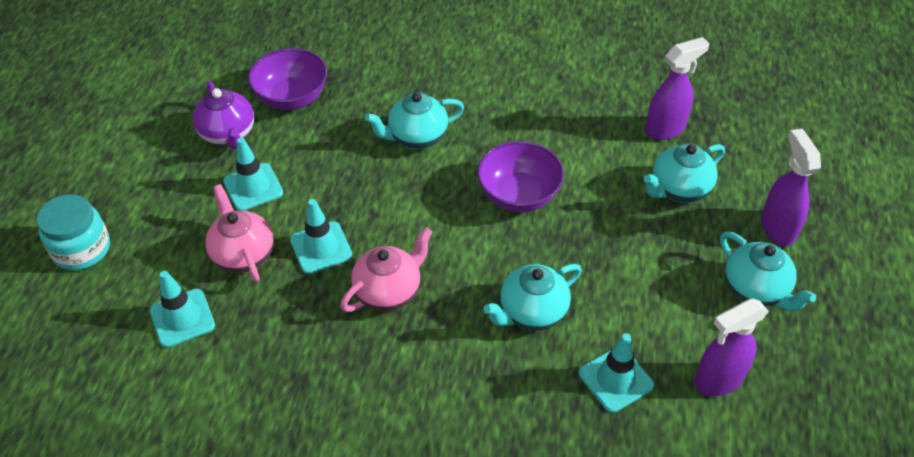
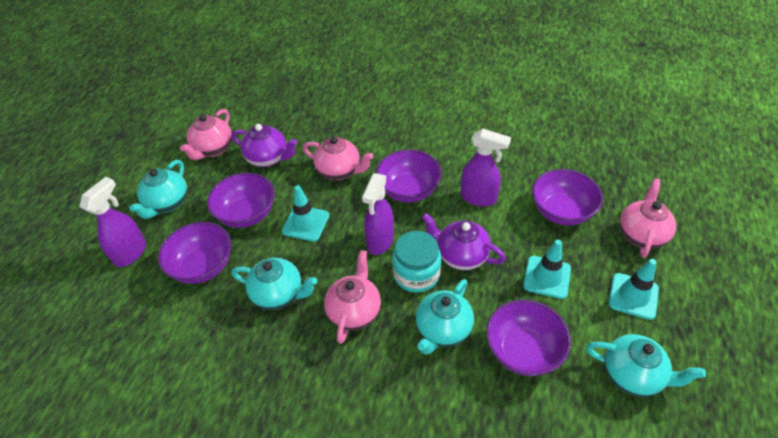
pink teapot: [205,184,274,282] [340,227,432,312] = 2 -> [180,109,232,160] [303,136,373,180] [324,250,381,344] [620,178,676,258] = 4
purple bowl: [248,48,328,110] [477,141,564,212] = 2 -> [158,222,231,284] [207,173,275,228] [376,150,442,202] [486,300,571,376] [532,169,603,225] = 5
purple teapot: [193,80,254,149] = 1 -> [231,124,297,167] [422,213,506,270] = 2
turquoise traffic cone: [149,271,215,348] [223,138,283,211] [290,199,353,274] [579,333,654,413] = 4 -> [282,185,329,242] [523,240,571,299] [608,259,659,320] = 3

